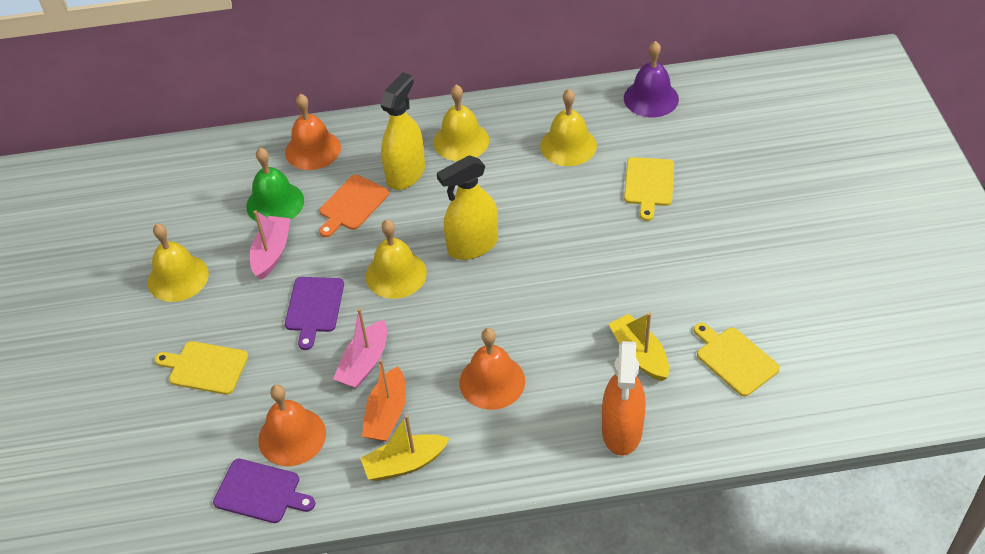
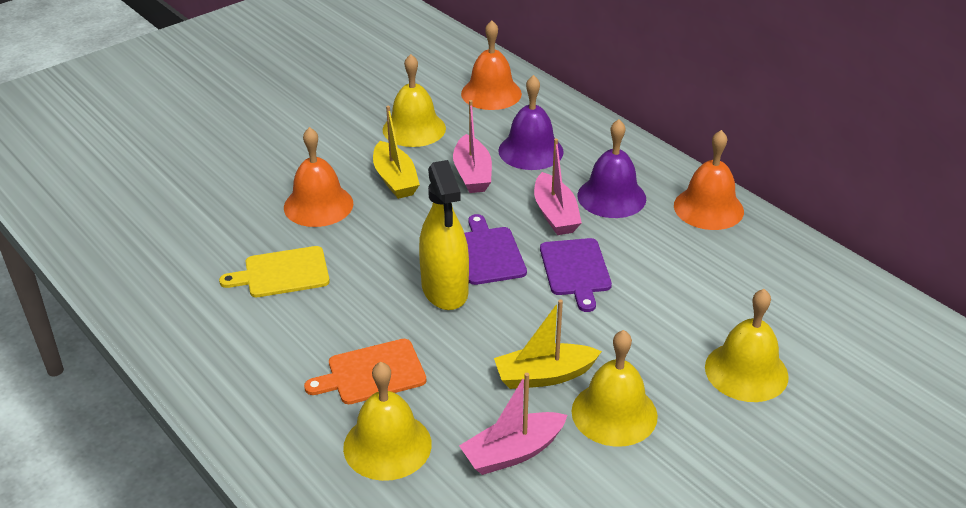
green bell: [246,148,304,221] = 1 -> none = 0
orange boat: [362,359,406,441] = 1 -> none = 0
orange spray bottle: [602,341,646,456] = 1 -> none = 0
pink boat: [250,210,291,280] [333,308,387,389] = 2 -> [453,100,492,193] [459,373,567,475] [534,138,582,235] = 3
purple bell: [624,41,679,117] = 1 -> [498,75,564,170] [577,119,646,218] = 2
yellow cutting board: [154,341,248,395] [624,157,674,221] [694,323,780,397] = 3 -> [219,246,330,297] = 1
yellow spray bottle: [380,72,425,190] [437,155,498,260] = 2 -> [419,160,469,310] = 1

